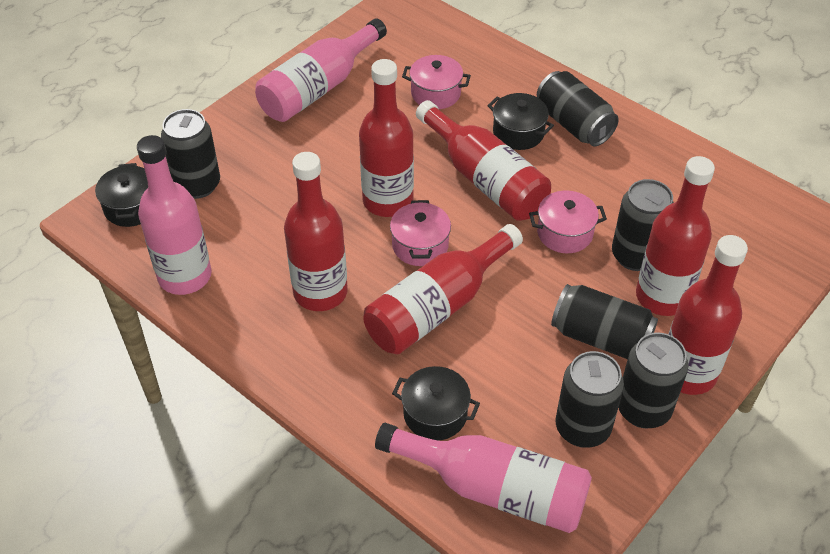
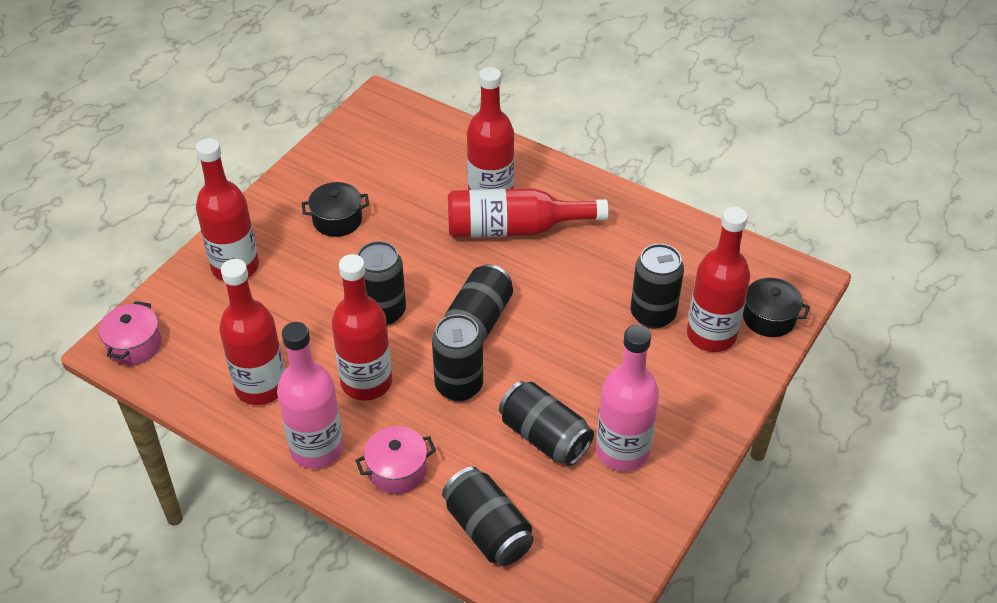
black pot: [95,163,148,227] [392,366,480,440] [487,93,554,150] = 3 -> [302,182,369,237] [743,278,810,337] = 2
pink bottle: [137,135,212,295] [255,18,387,122] [375,423,592,533] = 3 -> [277,322,344,469] [596,325,659,472] = 2
pink pot: [390,200,451,266] [402,55,471,109] [529,191,607,253] = 3 -> [99,301,162,365] [355,426,436,494] = 2

